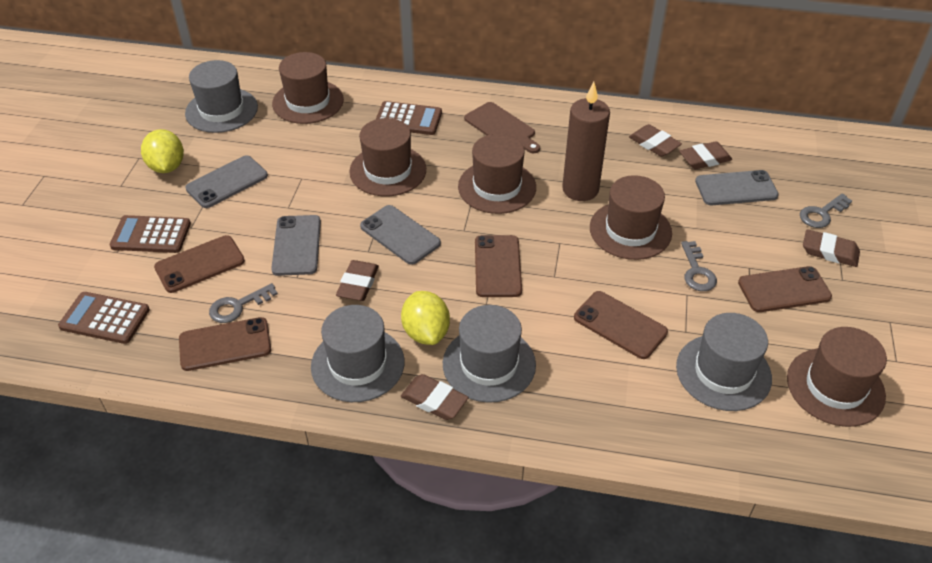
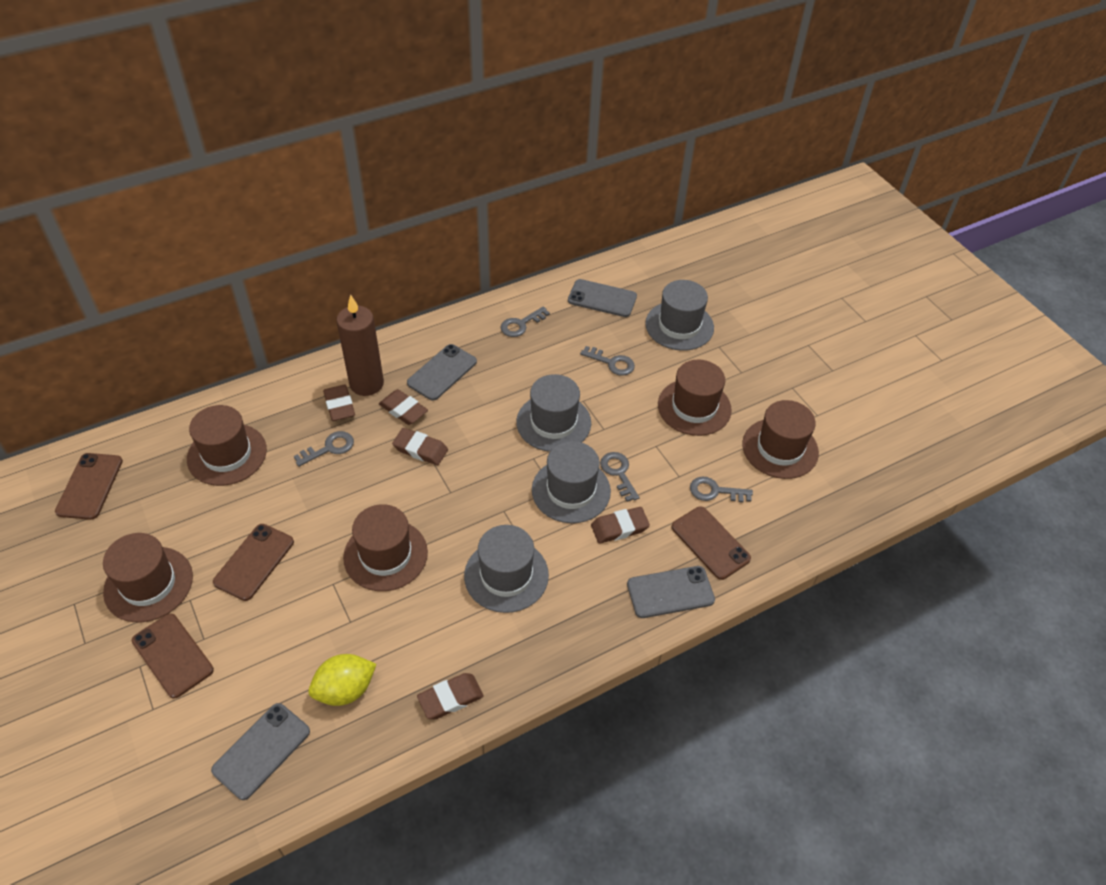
brown calculator: [58,292,150,344] [110,215,191,253] [376,101,442,135] = 3 -> none = 0
brown cutting board: [464,102,540,153] = 1 -> none = 0
brown phone: [154,235,245,293] [179,317,271,371] [475,235,522,297] [574,291,668,359] [738,266,832,312] = 5 -> [55,453,123,520] [132,613,214,699] [213,524,294,601] [671,506,751,580] = 4
grey key: [209,283,278,323] [681,241,717,291] [800,193,852,228] = 3 -> [294,431,354,467] [500,306,550,337] [580,346,635,376] [600,452,640,502] [690,477,753,503] = 5
yellow lemon: [141,129,184,173] [401,291,450,345] = 2 -> [308,654,376,706] = 1

